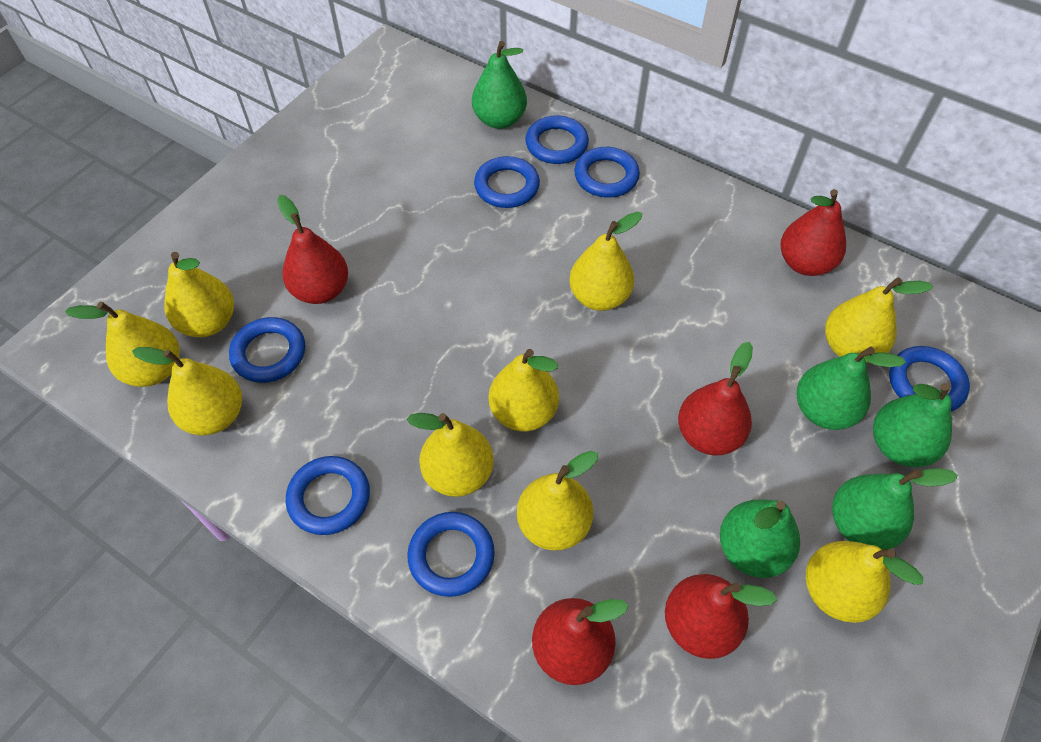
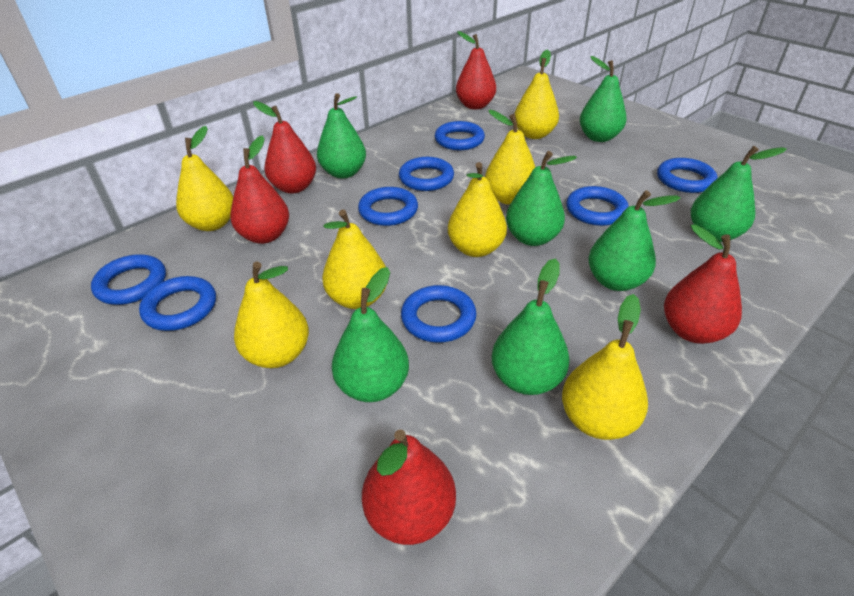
blue ring: [229,317,305,383] [286,456,370,535] [407,512,495,597] [474,156,540,208] [525,115,589,164] [574,147,640,198] [889,346,970,412] = 7 -> [91,254,166,305] [139,276,216,331] [358,187,418,226] [399,157,454,191] [401,285,477,343] [435,121,485,150] [566,186,629,226] [657,158,718,193] = 8
green pear: [472,41,527,129] [720,500,800,578] [797,347,906,430] [832,468,958,550] [873,383,952,467] = 5 -> [317,93,366,179] [332,267,409,402] [492,258,570,395] [506,151,577,246] [580,56,627,142] [588,190,681,291] [691,146,787,242] = 7
yellow pear: [65,302,180,387] [132,347,242,435] [164,252,234,337] [407,413,494,497] [489,349,559,431] [517,451,598,550] [569,212,642,311] [806,541,923,623] [825,277,933,363] = 9 -> [176,126,233,231] [234,262,309,368] [322,210,387,309] [448,162,507,257] [485,110,535,205] [514,50,559,139] [562,294,648,440] = 7

